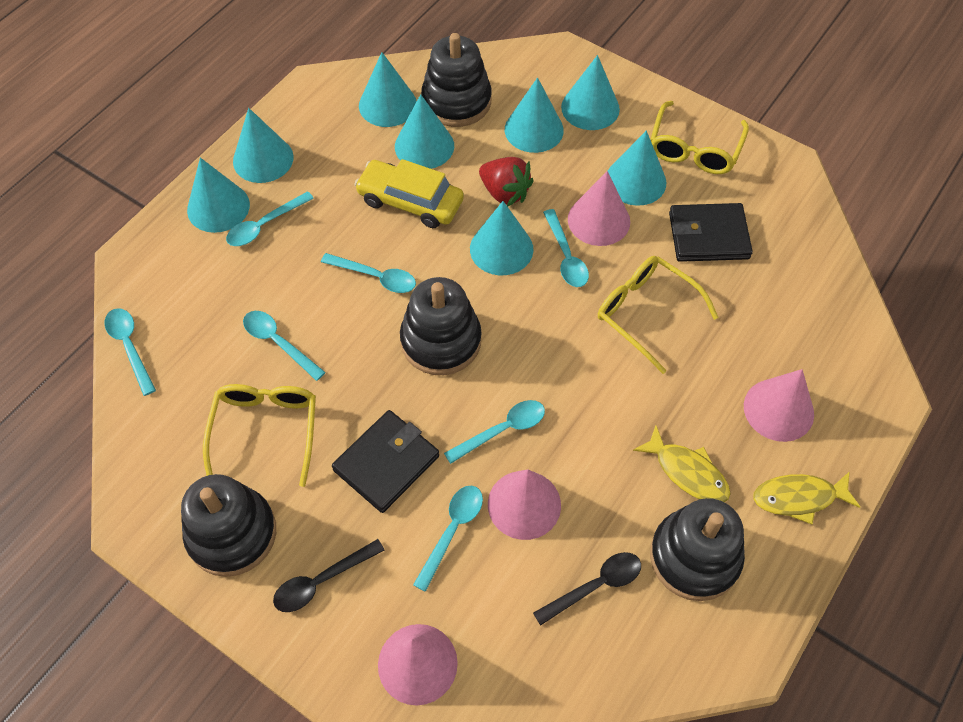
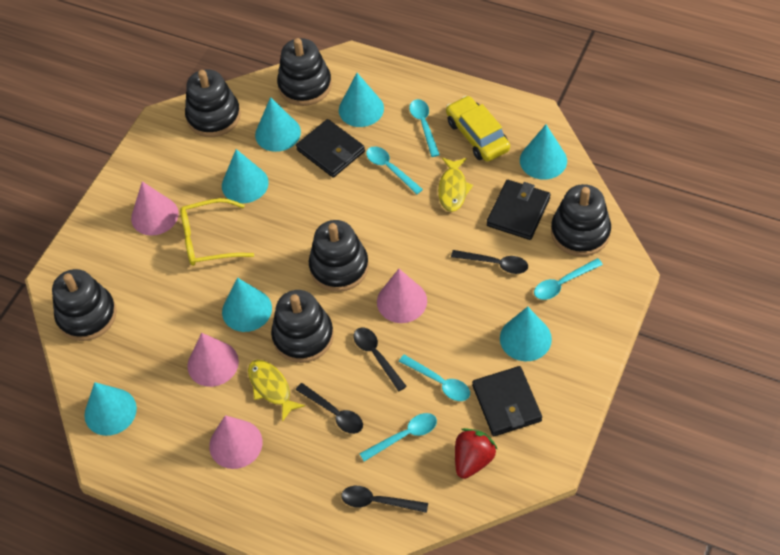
black spoon: [273,539,384,612] [533,552,641,626] = 2 -> [296,383,363,434] [341,486,428,513] [353,328,407,391] [451,250,528,274] = 4
black stacking toy: [181,474,276,577] [400,277,481,375] [421,33,492,127] [650,498,745,601] = 4 -> [52,269,117,341] [185,69,241,137] [271,290,334,363] [277,38,332,106] [309,220,369,292] [551,184,611,256] = 6
black wallet: [332,410,439,513] [669,203,753,262] = 2 -> [296,119,365,178] [472,366,542,436] [487,180,551,240] = 3
turquoise cone: [187,158,250,233] [233,108,294,183] [359,52,417,127] [395,94,454,169] [470,201,534,275] [505,77,564,153] [561,55,620,130] [608,130,666,206] = 8 -> [84,382,137,436] [222,149,269,203] [222,278,272,332] [255,97,301,152] [339,73,384,127] [500,307,552,361] [520,125,567,180] = 7
turquoise spoon: [104,308,156,396] [226,191,314,246] [243,311,326,381] [321,253,416,293] [413,486,483,592] [444,400,545,464] [543,209,589,287] = 7 -> [359,413,437,461] [366,146,423,194] [399,354,470,401] [409,99,440,157] [534,258,603,300] = 5
yellow glasses: [203,384,316,487] [598,256,719,374] [650,101,749,174] = 3 -> [180,198,254,266] = 1

